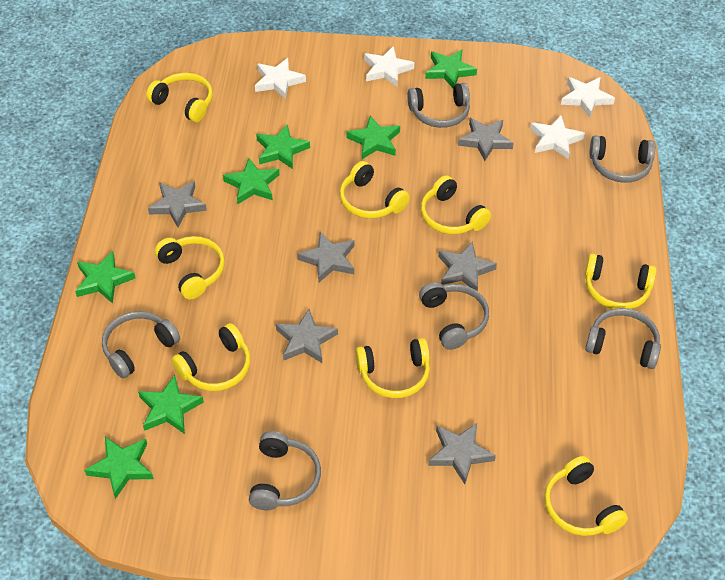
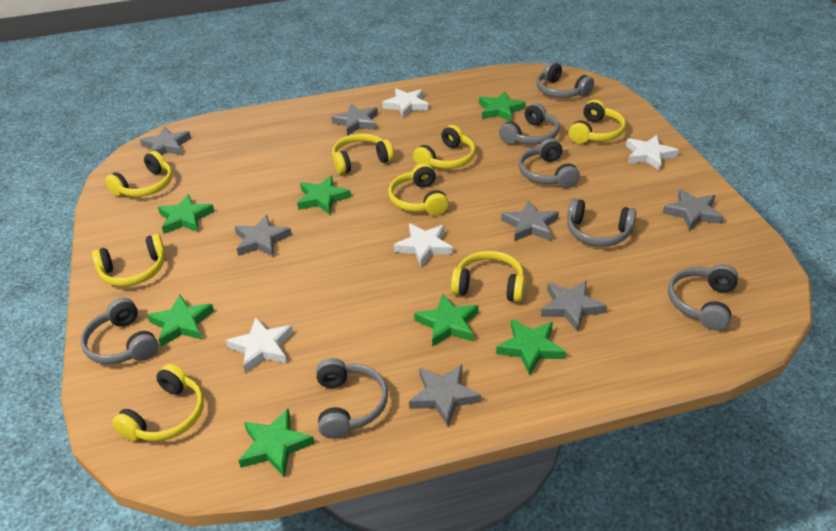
grey headphones: [102,311,180,379] [249,431,321,510] [407,83,470,128] [419,282,489,350] [585,308,661,369] [590,135,655,183] = 6 -> [80,298,159,364] [316,358,388,439] [499,103,560,145] [519,138,580,188] [536,62,594,98] [567,198,637,246] [668,264,738,331] = 7
grey star: [148,180,207,227] [276,309,338,363] [298,232,354,282] [428,423,496,484] [438,241,497,292] [458,118,513,161] = 6 -> [140,127,191,155] [235,215,292,257] [331,104,378,136] [409,365,481,426] [501,200,559,241] [541,280,607,332] [663,189,724,231] = 7

